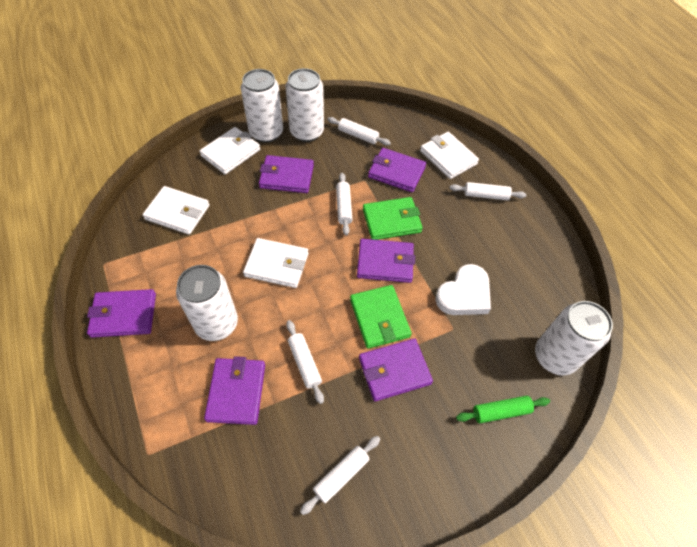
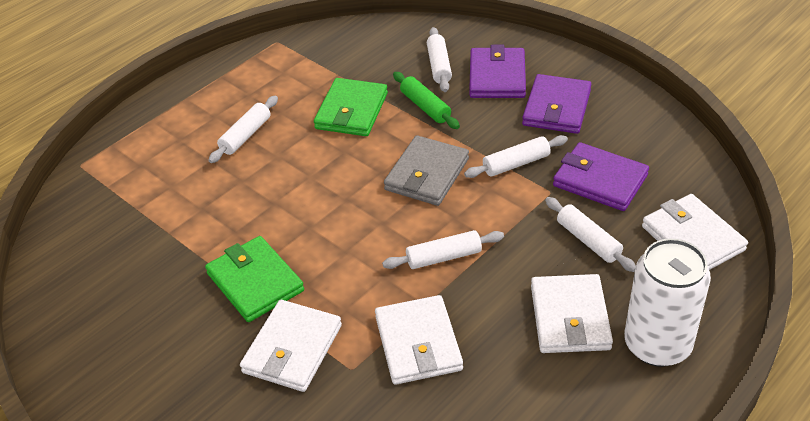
grey wallet: none = 0 -> [384,135,469,206] = 1
purple wallet: [87,289,156,338] [204,356,265,425] [259,155,314,193] [357,239,415,283] [359,338,433,402] [368,148,426,192] = 6 -> [469,45,526,98] [522,74,591,134] [553,142,649,211] = 3
white can: [176,265,238,341] [241,69,283,143] [286,68,324,142] [535,301,613,376] = 4 -> [624,239,711,367] = 1
white heart: [435,264,491,315] = 1 -> none = 0

